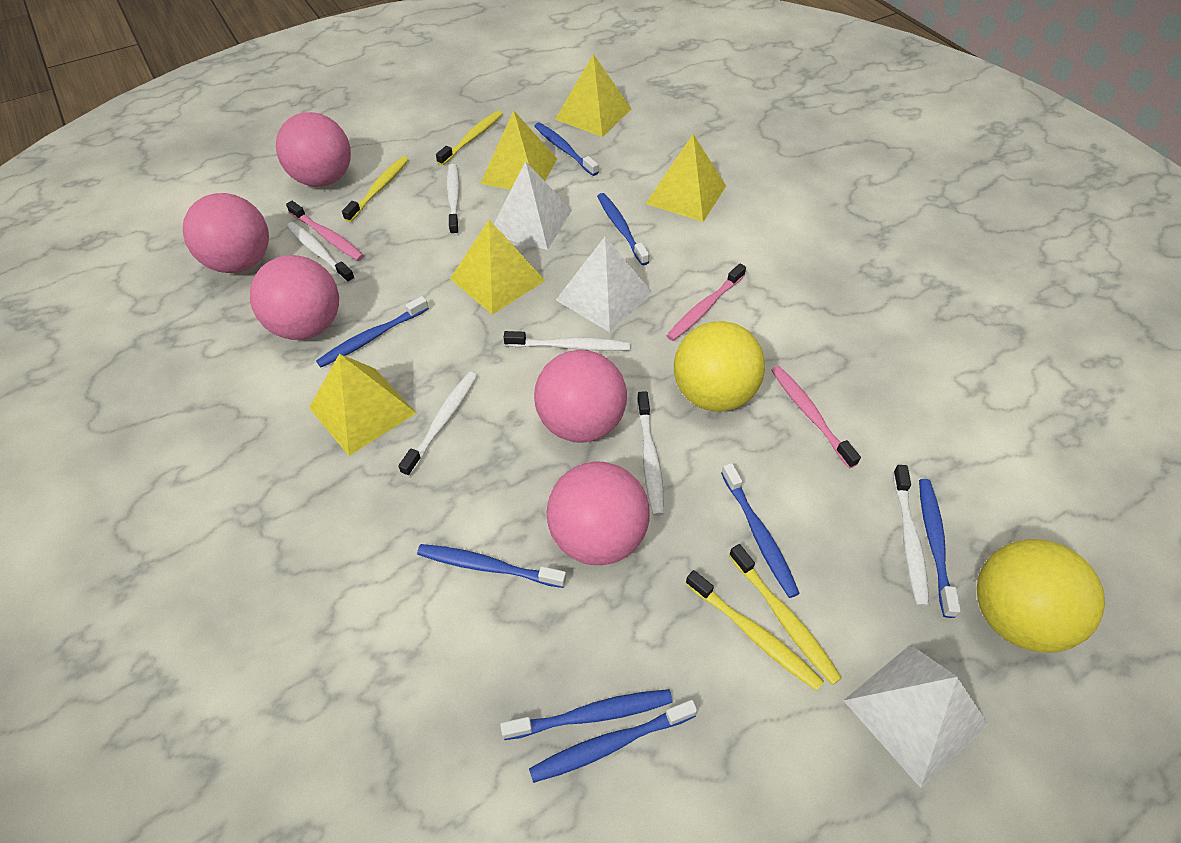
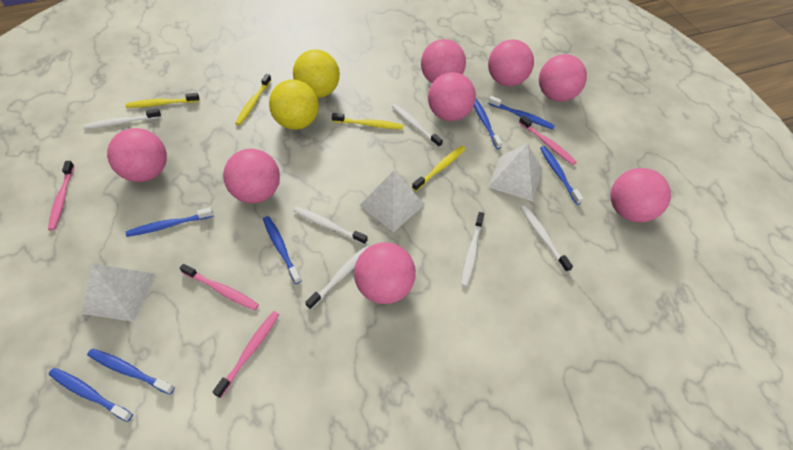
blue toothbrush: [316,296,429,367] [417,544,566,588] [500,689,673,740] [529,700,697,783] [534,123,599,176] [597,193,649,265] [721,463,800,598] [919,479,961,618] = 8 -> [49,368,133,422] [87,349,175,395] [126,207,214,237] [263,216,301,284] [474,99,502,149] [488,96,555,130] [540,146,584,205] = 7
pink ball: [183,193,269,273] [250,255,339,340] [276,112,351,187] [534,350,627,443] [546,461,650,565] = 5 -> [107,128,167,182] [223,149,280,203] [354,242,416,304] [421,39,466,83] [428,72,476,121] [488,39,534,86] [539,54,587,102] [610,168,671,222] = 8
pink toothbrush: [286,201,364,261] [666,263,746,341] [771,366,861,469] = 3 -> [48,161,75,231] [180,264,259,310] [212,311,279,398] [519,116,576,165] = 4
yellow pyramid: [309,354,416,456] [450,220,545,315] [480,110,557,190] [555,54,631,137] [645,134,726,222] = 5 -> none = 0

